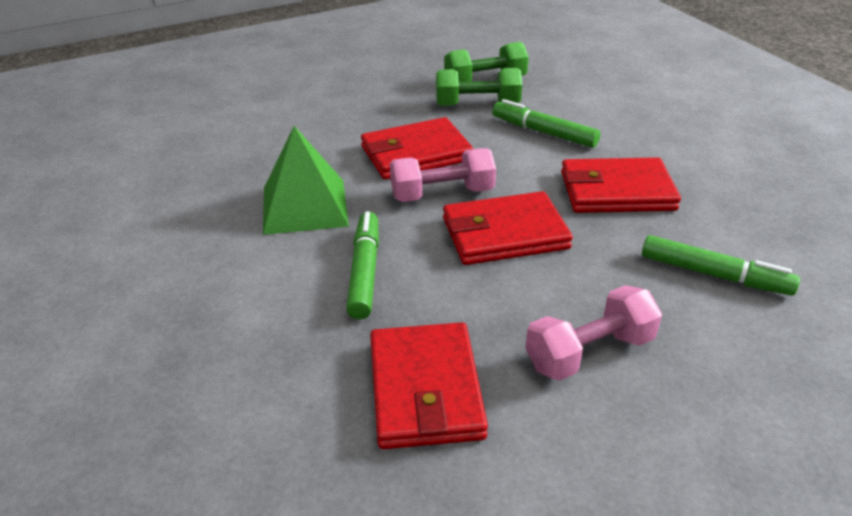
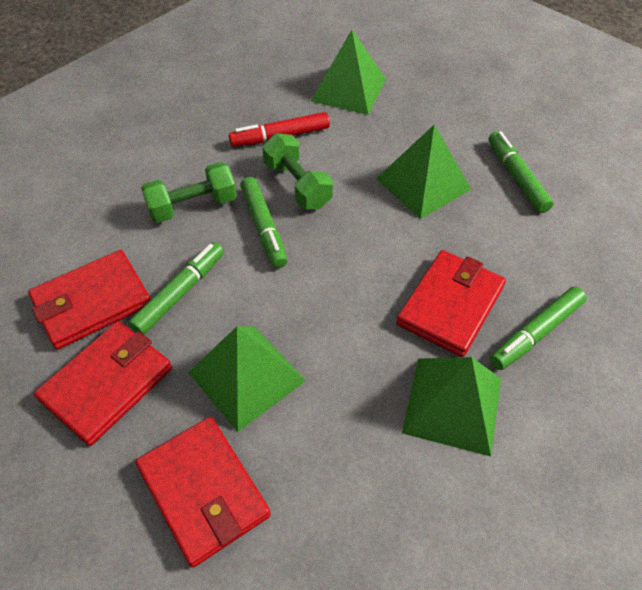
green marker: [346,211,379,320] [492,99,600,148] [642,235,800,296] = 3 -> [128,242,224,335] [240,177,288,268] [489,131,554,213] [490,287,587,370] = 4
green pyramid: [263,126,349,235] = 1 -> [188,326,306,432] [311,30,386,115] [376,124,471,219] [402,357,501,456] = 4
pink dumbbell: [390,148,496,202] [525,285,662,381] = 2 -> none = 0
red marker: none = 0 -> [229,112,330,147] = 1

